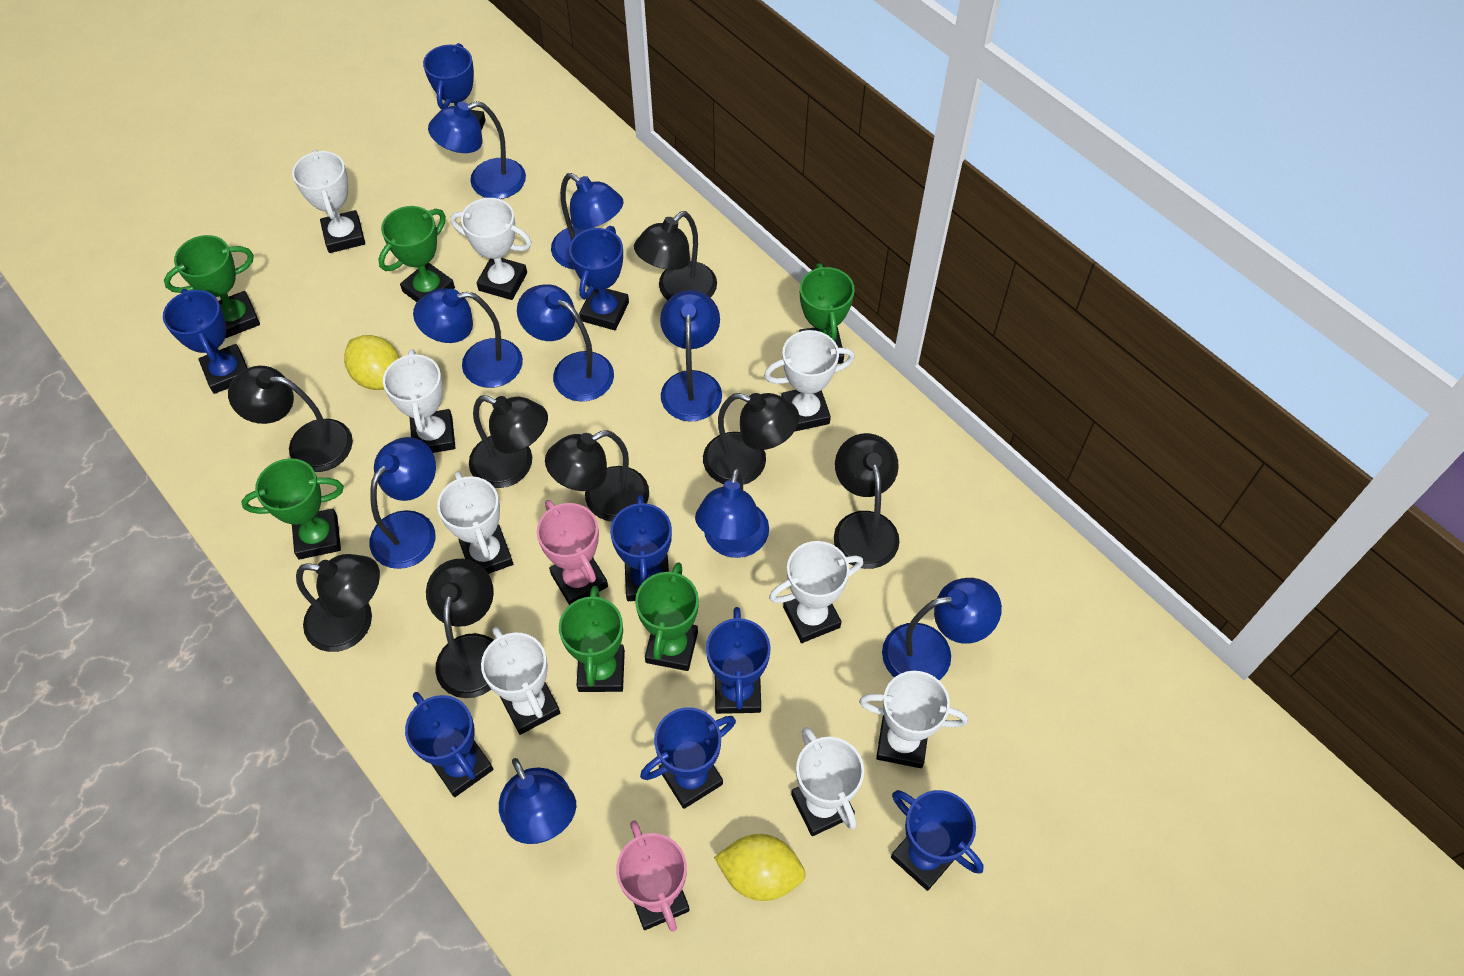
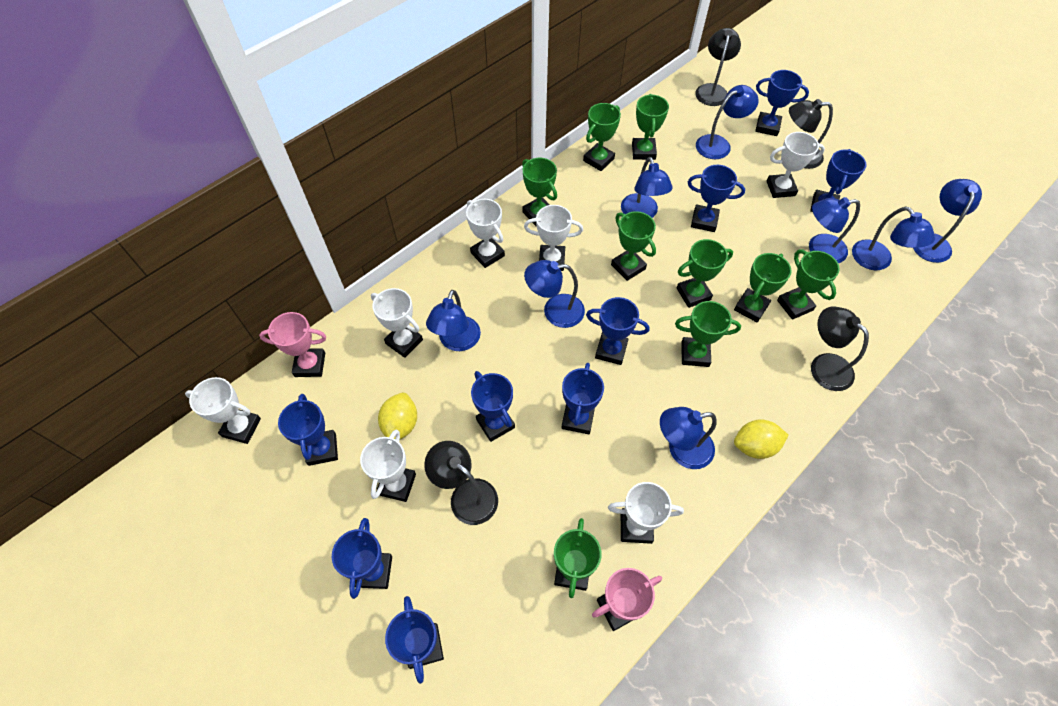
black lamp: [228,366,353,472] [296,554,380,652] [426,559,494,698] [469,395,548,488] [545,430,649,522] [634,211,717,300] [703,393,799,485] [834,433,899,569] = 8 -> [424,441,498,525] [695,28,741,106] [789,99,833,169] [811,306,869,391] = 4
blue lamp: [370,437,436,569] [413,288,523,388] [428,101,526,199] [499,758,576,844] [517,284,614,402] [551,173,623,270] [660,290,722,422] [695,467,769,558] [882,578,1002,680] = 9 -> [426,290,481,351] [524,260,585,328] [621,157,673,218] [660,407,717,469] [696,85,759,159] [809,197,860,263] [852,207,935,270] [913,179,982,263] = 8
blue trophy: [163,289,248,394] [405,692,494,797] [423,43,486,131] [569,226,629,330] [610,495,672,601] [640,707,736,809] [706,607,771,714] [891,790,984,891] = 8 -> [278,394,338,466] [332,518,392,599] [385,596,444,684] [471,371,515,442] [561,363,604,434] [586,297,649,365] [688,165,745,232] [755,70,809,136] [810,149,866,212] = 9
green trophy: [164,235,260,338] [241,458,344,560] [378,206,455,302] [559,586,625,692] [635,562,699,671] [799,263,855,364] = 6 -> [522,158,557,227] [554,518,601,598] [583,103,621,171] [611,211,656,281] [632,94,669,160] [675,301,741,367] [677,239,733,308] [734,253,792,322] [777,250,840,320] = 9
white trophy: [292,149,365,253] [383,349,455,453] [437,471,513,574] [451,198,532,300] [481,627,560,735] [764,330,855,431] [769,541,863,643] [791,727,864,836] [859,671,968,768] = 9 -> [185,377,261,444] [360,430,416,502] [371,288,423,358] [466,199,505,268] [524,205,583,271] [608,482,684,544] [766,132,825,198] = 7

